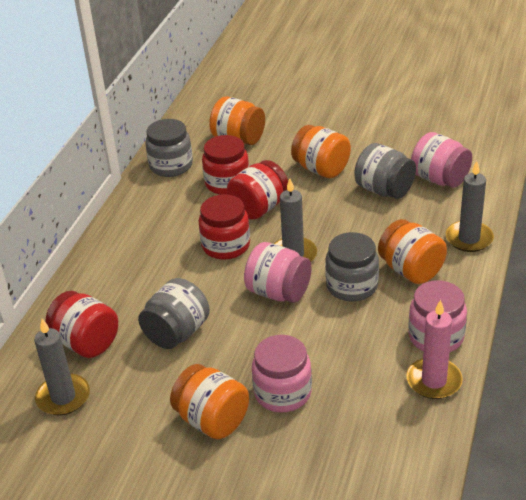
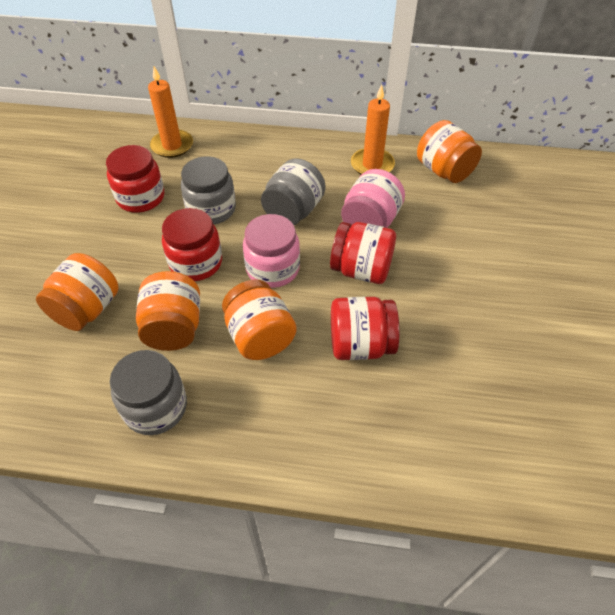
grey candle: [34,319,90,415] [274,178,317,262] [445,161,494,252] = 3 -> none = 0
grey jar: [138,278,210,349] [145,119,193,177] [325,232,379,301] [354,143,416,199] = 4 -> [110,350,187,435] [181,156,236,225] [261,158,326,225] = 3
orange candle: none = 0 -> [148,66,193,158] [351,85,395,174] = 2
pink candle: [406,299,463,399] = 1 -> none = 0
pink jar: [244,242,312,303] [252,335,312,413] [408,280,467,353] [411,132,472,188] = 4 -> [243,214,300,288] [341,169,405,228] = 2

